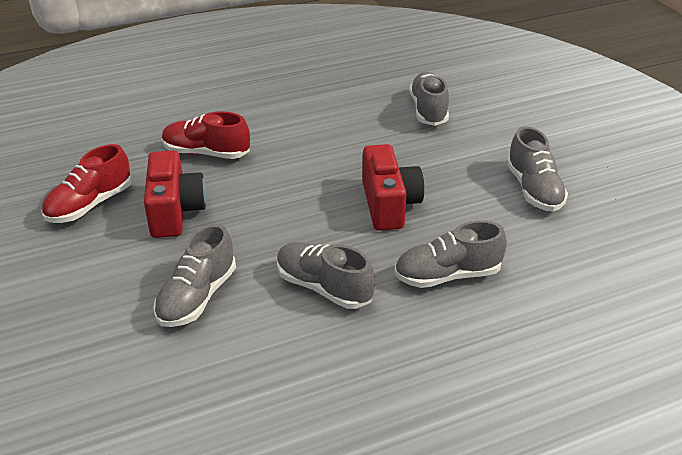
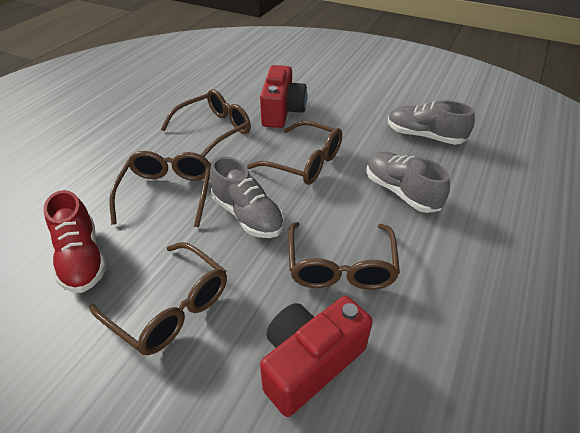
brown glasses: none = 0 -> [89,242,227,355] [109,151,211,228] [161,89,251,157] [247,121,342,185] [288,222,400,290] = 5
grey shoe: [153,224,236,327] [277,242,375,309] [394,220,507,288] [409,72,449,126] [506,127,568,211] = 5 -> [210,156,284,238] [366,152,450,213] [388,100,475,145] = 3
red shoe: [41,144,132,223] [162,111,250,159] = 2 -> [44,190,107,293] = 1

